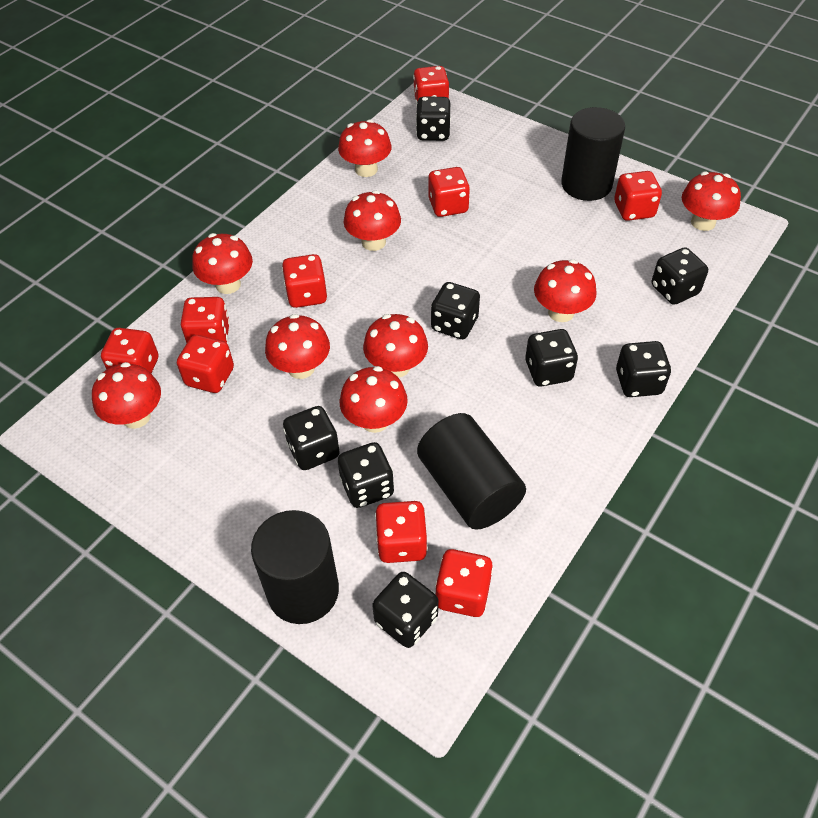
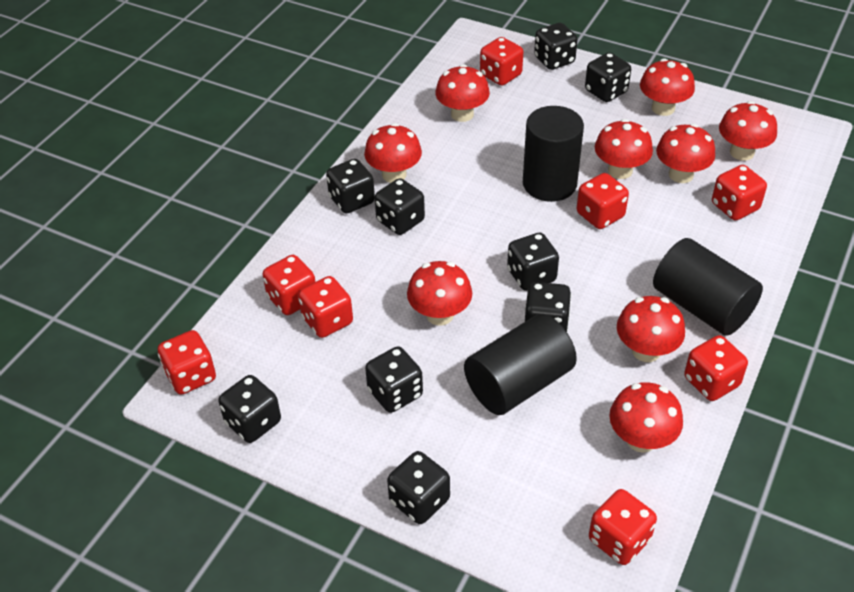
black dice: [283,406,340,470] [338,442,394,508] [372,572,438,648] [416,97,451,141] [431,282,480,339] [525,329,578,386] [616,341,671,397] [652,248,708,305] = 8 -> [218,375,281,443] [326,159,375,213] [365,346,423,413] [375,178,425,235] [387,451,450,524] [507,233,559,291] [525,282,571,332] [534,23,578,70] [585,53,631,102] = 9
red dice: [101,328,158,373] [177,335,234,393] [181,297,230,343] [282,254,328,308] [375,501,428,563] [413,66,449,104] [428,167,470,217] [435,549,493,617] [614,171,662,221] = 9 -> [158,330,216,395] [262,255,316,315] [298,276,353,338] [480,37,523,85] [577,173,629,229] [589,489,657,565] [684,335,748,401] [712,165,767,220] = 8

